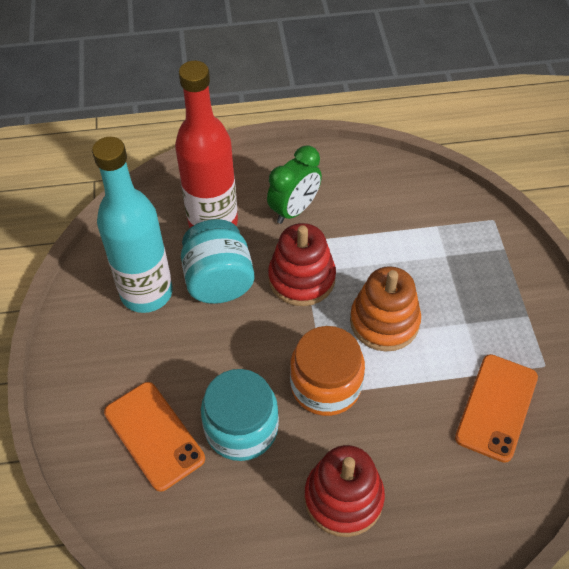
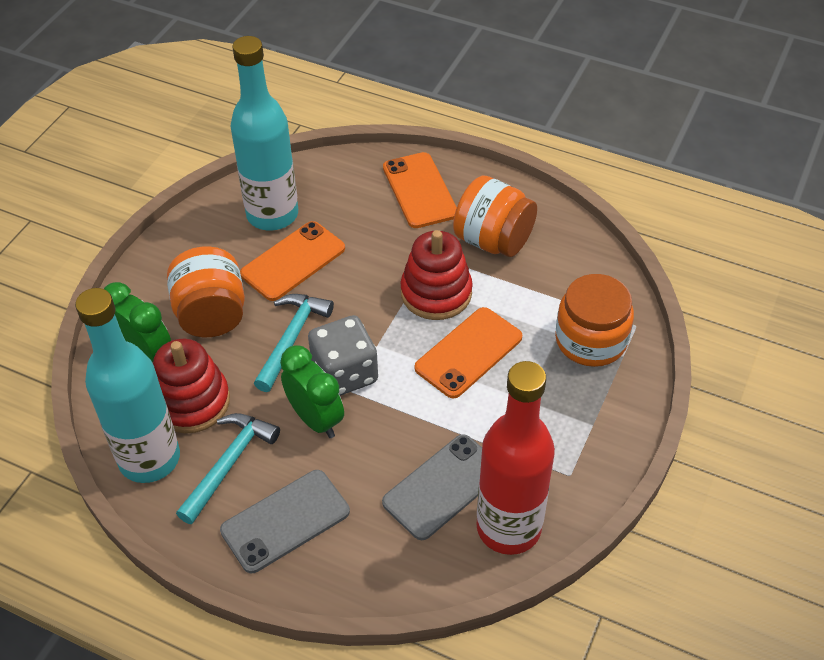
green clock: [267,145,322,224] = 1 -> [104,282,171,362] [280,345,344,438] = 2
grey dice: none = 0 -> [308,315,378,396] = 1
grey phone: none = 0 -> [220,470,350,573] [382,434,482,540] = 2
orange jar: [290,326,365,416] = 1 -> [167,246,245,337] [453,176,537,257] [555,274,634,367] = 3
orange phone: [104,382,205,492] [455,354,538,463] = 2 -> [240,221,345,301] [383,152,457,228] [415,307,522,399] = 3
orange stacking toy: [350,266,421,352] = 1 -> none = 0
turquoise bottle: [92,137,172,313] = 1 -> [75,288,180,483] [230,36,298,231] = 2
turquoise hammer: none = 0 -> [176,413,280,524] [254,294,334,392] = 2
turquoise jar: [181,219,254,304] [201,369,279,461] = 2 -> none = 0

